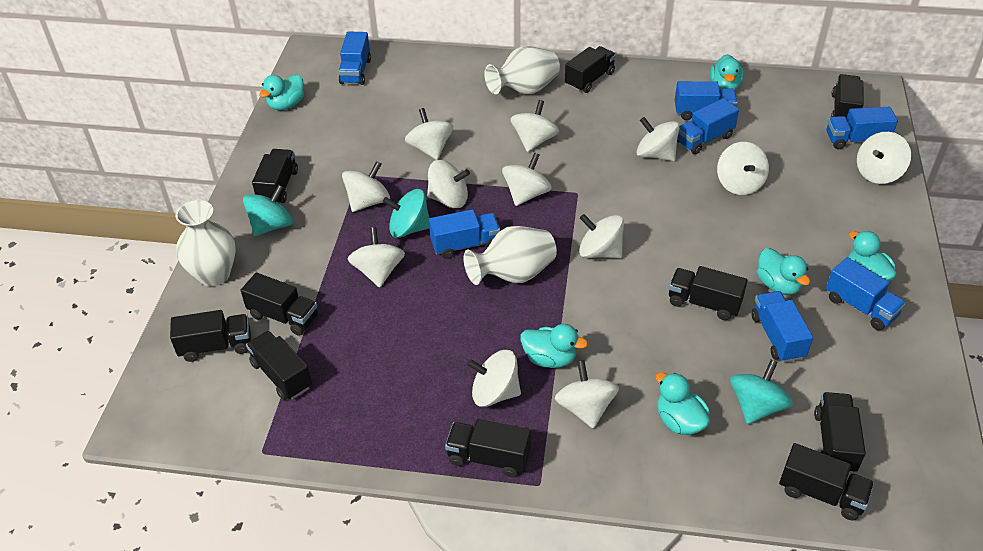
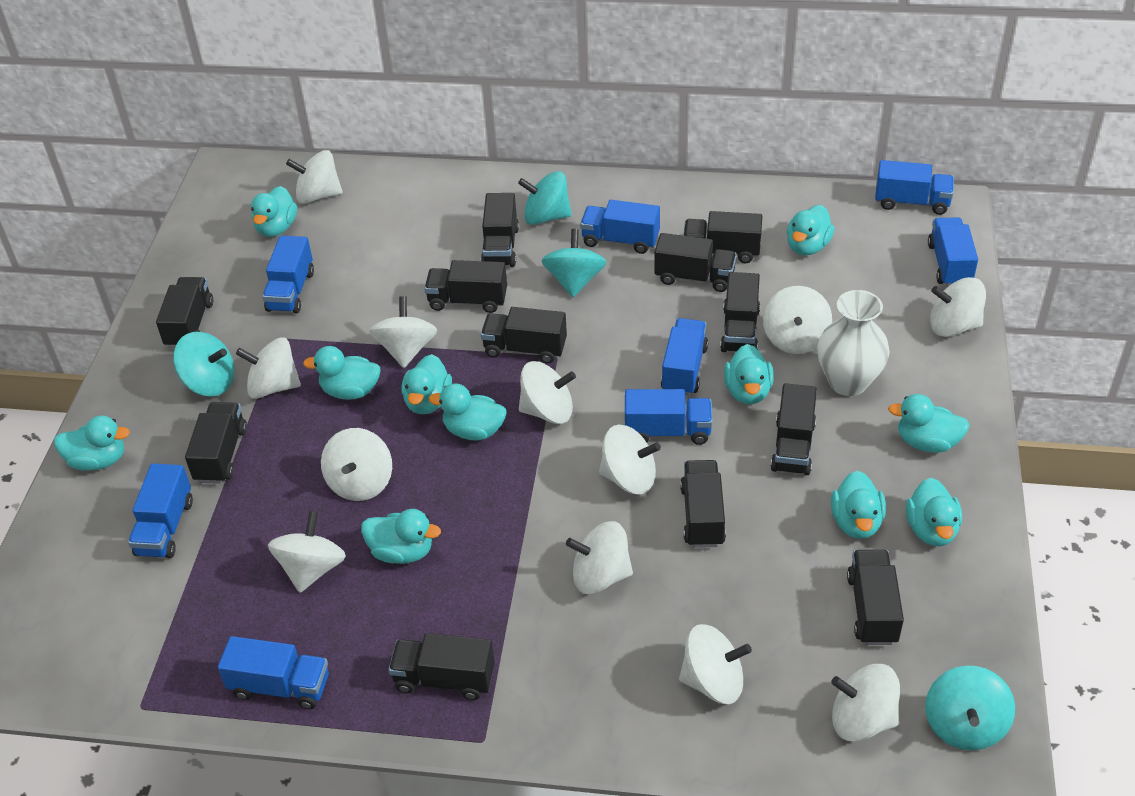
black truck: [170,310,251,362] [241,272,318,336] [246,331,312,400] [252,149,298,203] [445,419,531,477] [565,46,616,93] [669,266,748,320] [779,443,874,520] [814,392,866,474] [831,74,864,118] = 10 -> [156,277,213,348] [185,402,247,484] [388,633,495,700] [424,260,507,313] [481,193,519,267] [481,307,567,363] [654,233,737,292] [680,460,726,548] [683,211,762,263] [720,272,760,352] [770,383,817,475] [847,550,904,645] = 12
blue truck: [339,31,371,85] [429,209,500,259] [675,81,738,120] [677,98,739,154] [751,291,813,363] [826,107,898,149] [826,257,906,330] = 7 -> [128,463,193,558] [218,636,329,709] [262,236,314,313] [580,200,660,254] [625,389,713,445] [661,318,708,396] [875,160,954,215] [928,217,978,287] = 8
turquoise duck: [259,75,304,110] [520,324,588,368] [656,372,710,435] [710,54,744,90] [757,248,810,295] [848,231,897,282] = 6 -> [54,415,130,471] [251,186,297,237] [303,346,381,400] [361,509,441,564] [402,354,452,414] [429,384,507,441] [724,344,774,405] [787,205,835,256] [831,471,886,539] [888,394,970,453] [906,478,962,546] = 11
turquoise spinning top: [243,184,293,236] [383,189,429,238] [730,360,793,424] = 3 -> [173,332,234,396] [518,171,572,225] [542,229,607,297] [925,666,1015,750] = 4
white vase: [175,200,236,286] [464,226,557,285] [484,46,560,94] = 3 -> [817,290,890,396] = 1

